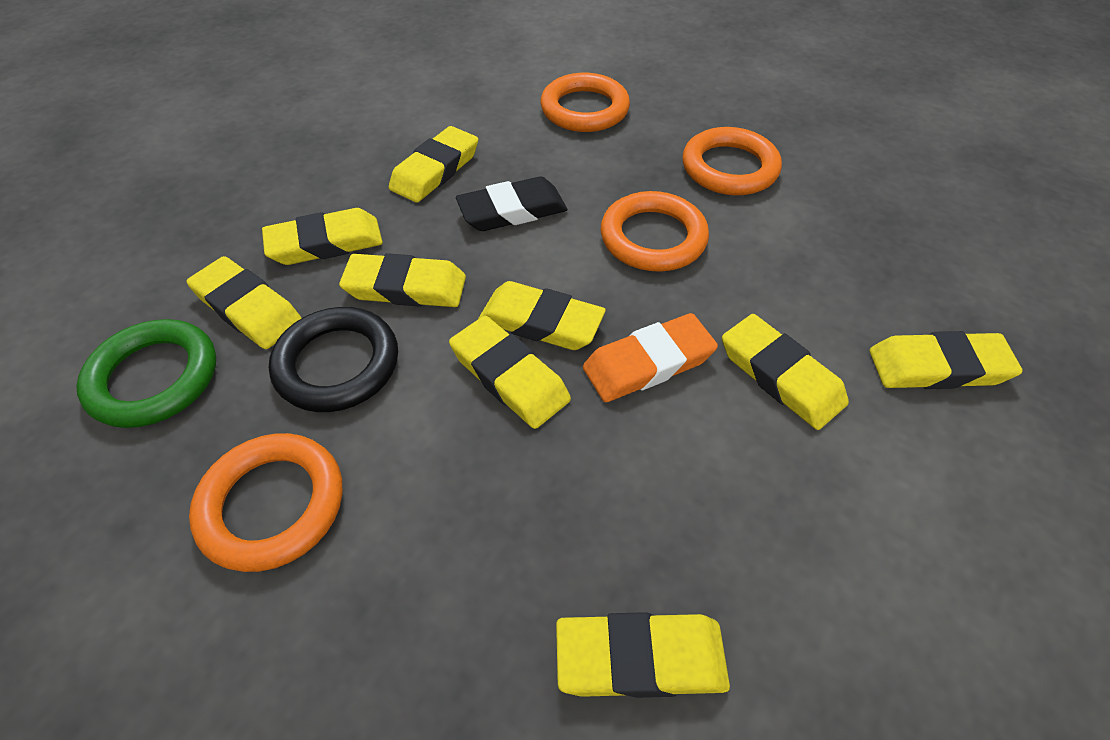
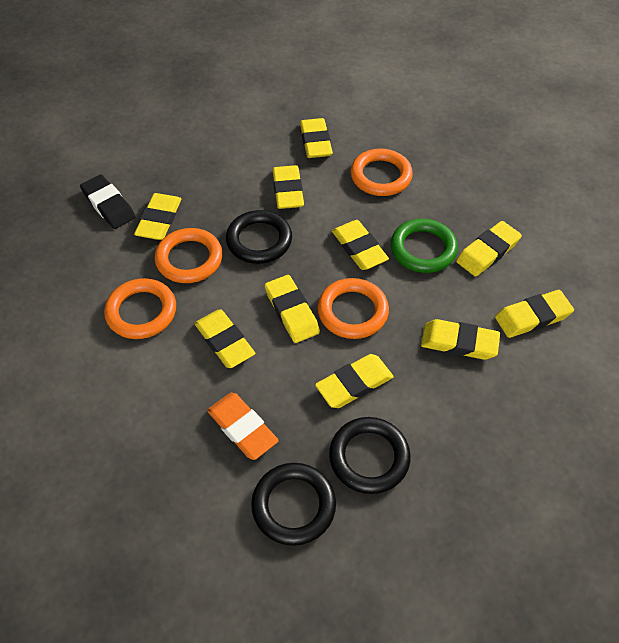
black ring: [269,307,398,412] = 1 -> [226,210,292,264] [251,463,336,546] [329,417,411,494] = 3
yellow eraser: [186,256,301,349] [262,208,383,265] [339,253,466,307] [389,126,478,203] [449,316,571,429] [478,281,606,350] [556,612,730,698] [722,314,849,430] [870,331,1023,389] = 9 -> [134,193,181,240] [194,309,255,368] [265,275,320,343] [273,165,304,209] [300,118,333,158] [315,354,394,408] [332,220,389,270] [421,319,500,360] [456,221,522,277] [495,290,574,338] = 10

